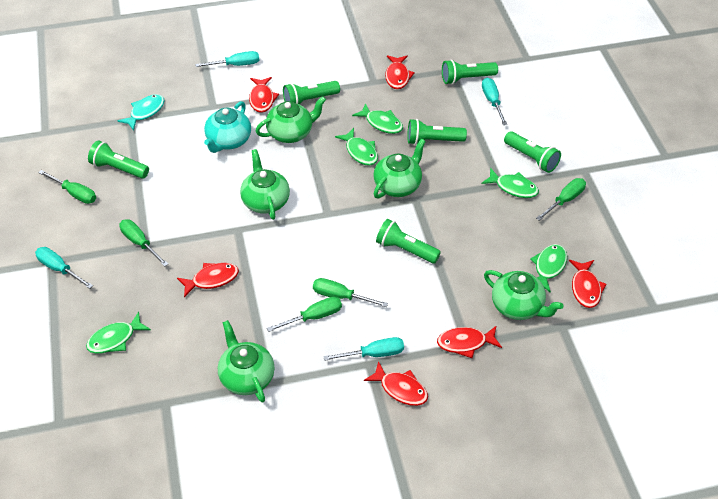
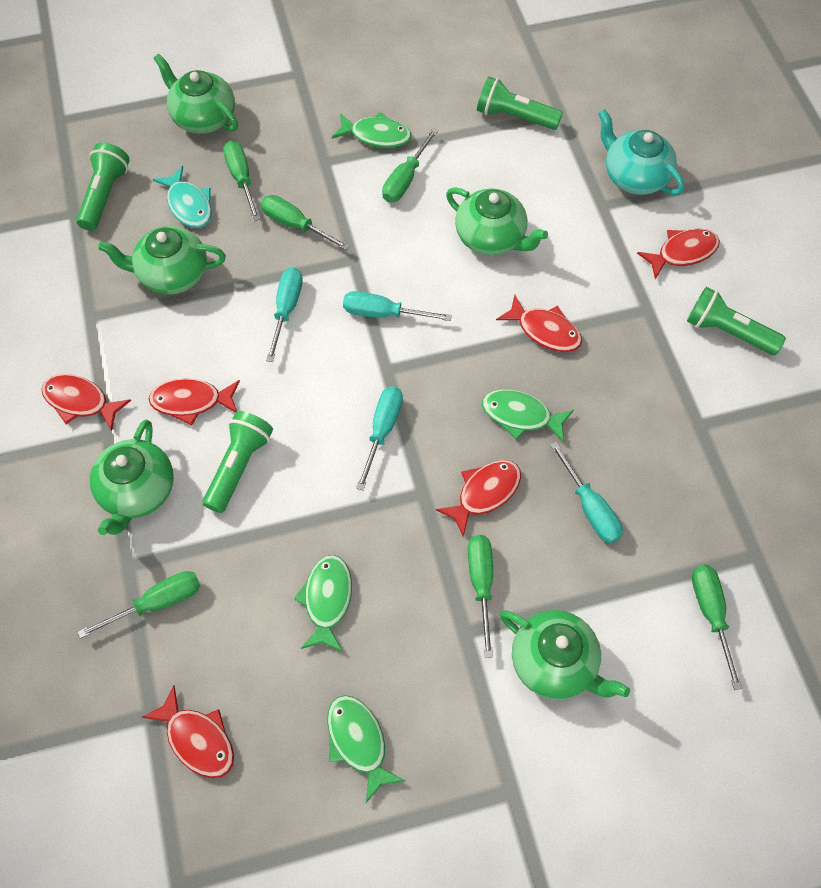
green fish: [86,312,151,354] [335,128,378,166] [352,103,403,134] [481,168,539,198] [530,244,567,293] = 5 -> [294,555,352,652] [327,695,405,803] [332,112,412,148] [482,389,574,443] = 4
green flashlight: [88,141,149,179] [283,81,340,104] [376,219,441,264] [407,119,467,145] [442,60,498,84] [504,131,561,173] = 6 -> [76,143,130,231] [203,411,273,513] [477,76,563,130] [687,287,786,355] = 4
green screwdriver: [38,170,96,204] [119,219,168,267] [267,297,342,332] [313,278,388,307] [536,178,586,221] = 5 -> [78,571,200,639] [223,141,260,221] [261,195,350,250] [382,128,438,202] [468,535,493,658] [692,565,742,690] = 6

